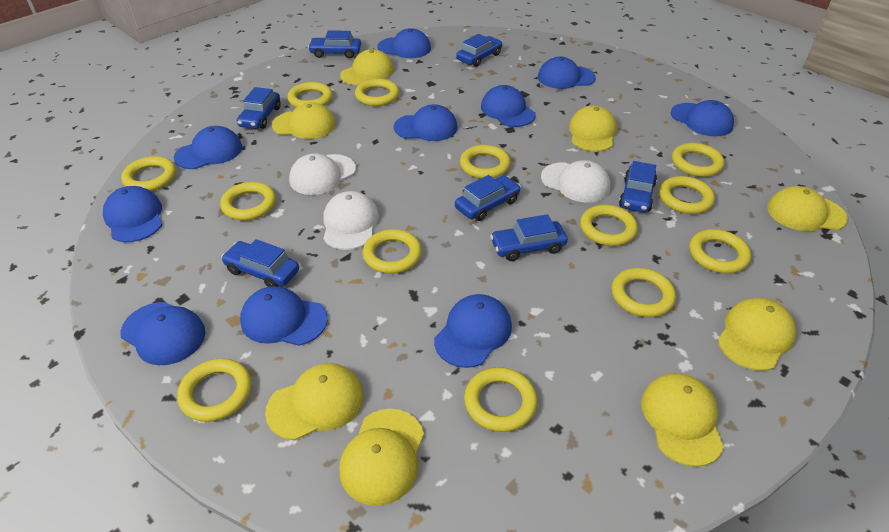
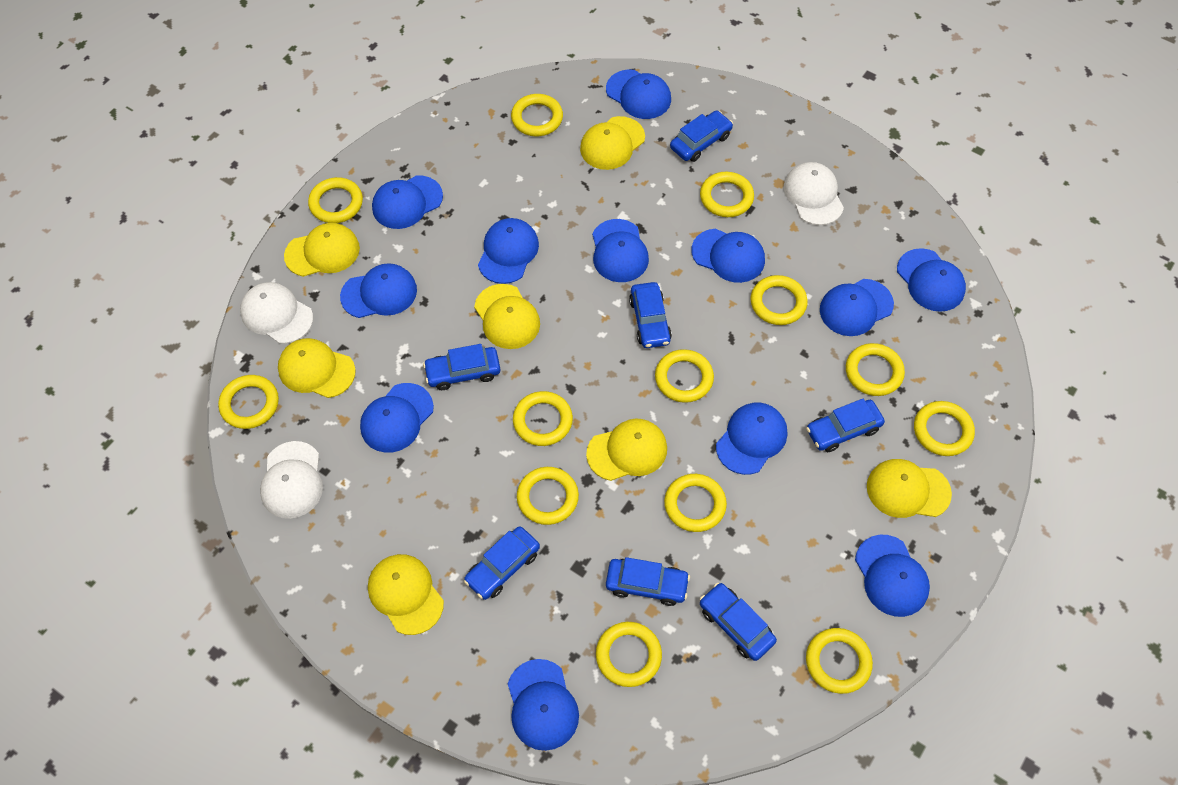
blue cap: [103,186,162,242] [121,302,205,365] [174,126,242,169] [240,286,328,346] [377,28,431,58] [394,104,458,141] [434,294,512,368] [481,85,536,127] [538,57,596,89] [671,100,734,137] = 10 -> [340,263,417,318] [360,383,434,453] [372,175,443,229] [478,218,539,284] [508,659,579,751] [592,219,649,282] [606,69,671,119] [691,229,765,283] [716,403,787,475] [820,279,894,336] [855,535,930,617] [897,248,966,312] = 12
yellow cap: [265,363,364,440] [272,102,336,139] [340,49,394,85] [340,409,424,506] [569,105,617,151] [641,373,724,467] [718,298,796,371] [767,186,848,231] = 8 -> [278,338,356,398] [284,223,360,277] [368,554,444,635] [474,284,540,349] [580,116,645,170] [586,419,667,481] [867,459,952,518] = 7

